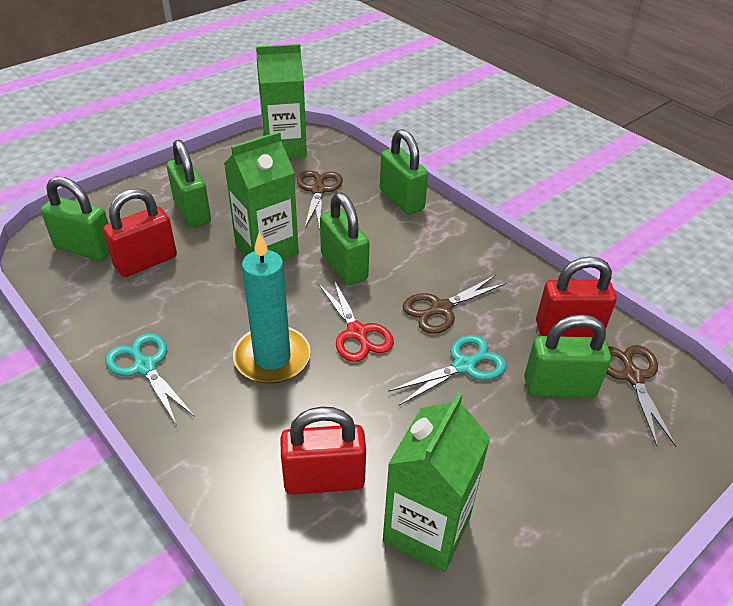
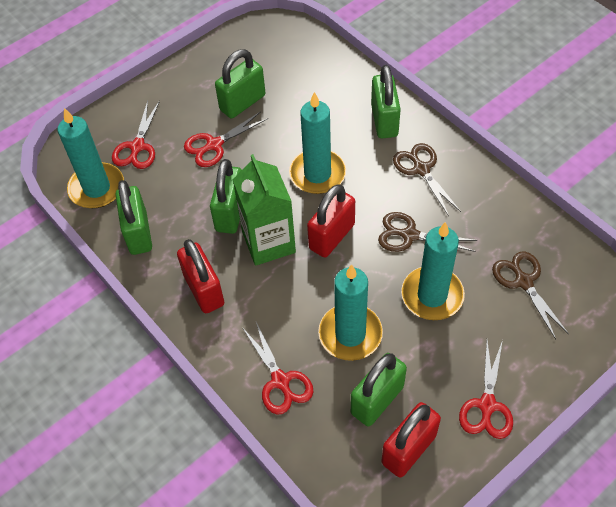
green carton: [224,131,299,260] [256,44,307,158] [383,392,490,572] = 3 -> [233,154,296,266] = 1
red scissors: [318,278,394,362] = 1 -> [112,100,160,169] [184,111,268,167] [242,322,313,415] [459,340,513,439] = 4
turquoise candle: [233,232,311,384] = 1 -> [58,108,124,208] [289,92,346,194] [318,264,383,361] [401,222,465,320] = 4
turquoise scissors: [106,333,195,424] [388,335,507,406] = 2 -> none = 0

